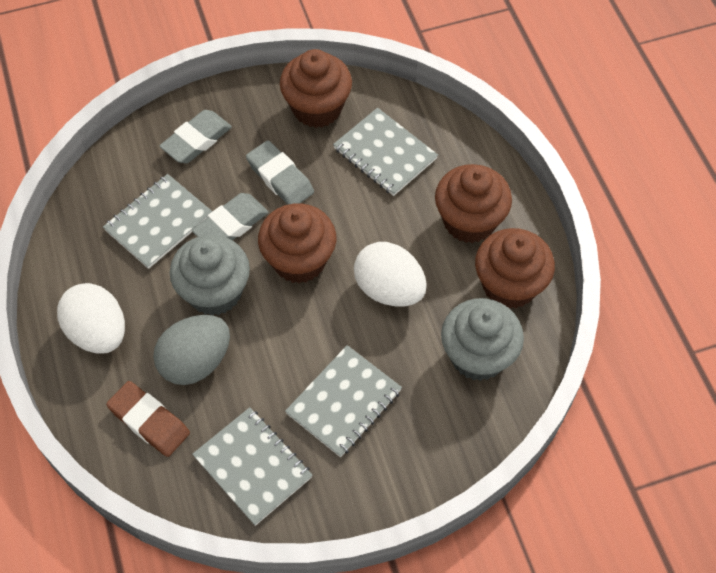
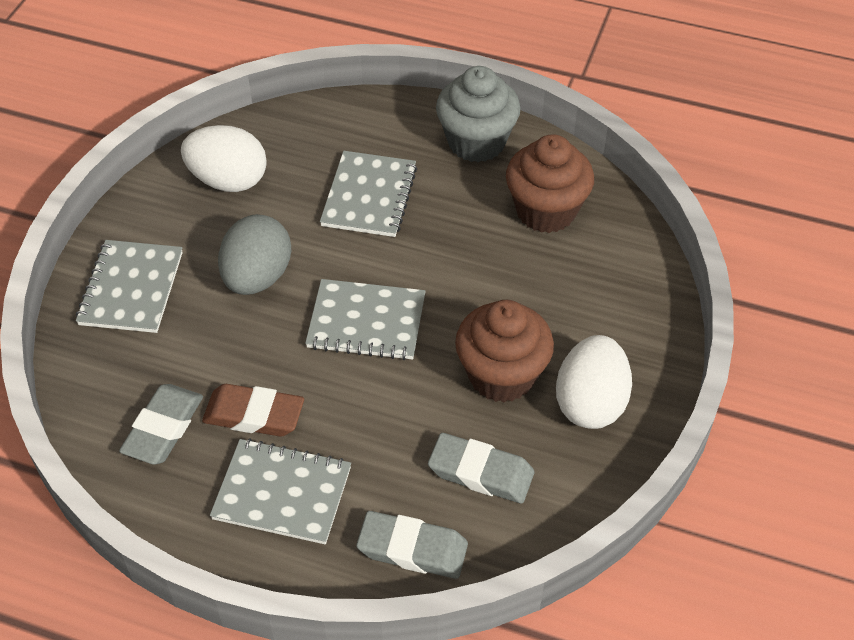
brown cupcake: [258,203,336,283] [280,49,352,128] [435,164,512,243] [475,228,555,309] = 4 -> [455,300,554,402] [506,134,594,233] = 2
grey cupcake: [170,235,250,315] [441,298,524,381] = 2 -> [436,66,521,162] = 1

